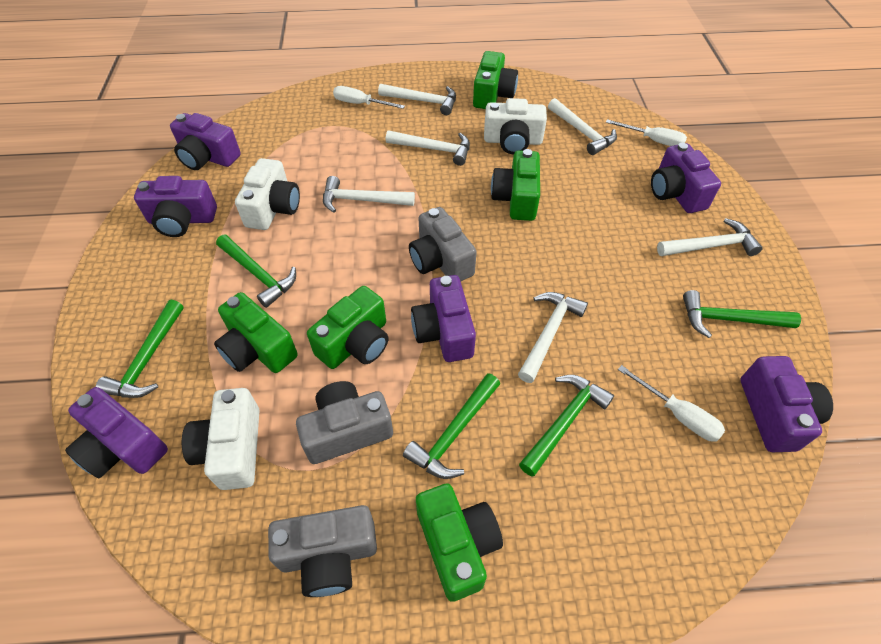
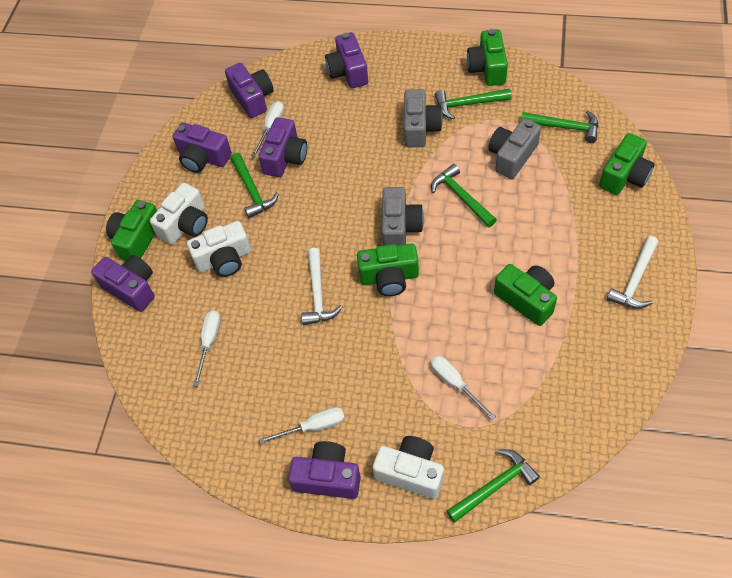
white hammer: [323,176,415,213] [378,84,456,115] [386,130,470,166] [518,292,588,383] [548,98,617,155] [657,218,763,256] = 6 -> [301,248,342,325] [607,236,658,309] = 2
white screwdriver: [333,86,405,109] [606,119,687,146] [618,365,725,442] = 3 -> [193,310,221,386] [251,101,284,157] [259,407,345,444] [430,356,496,420] = 4

